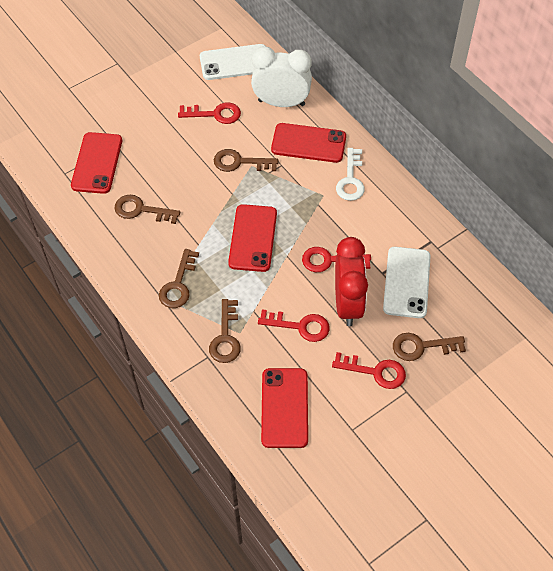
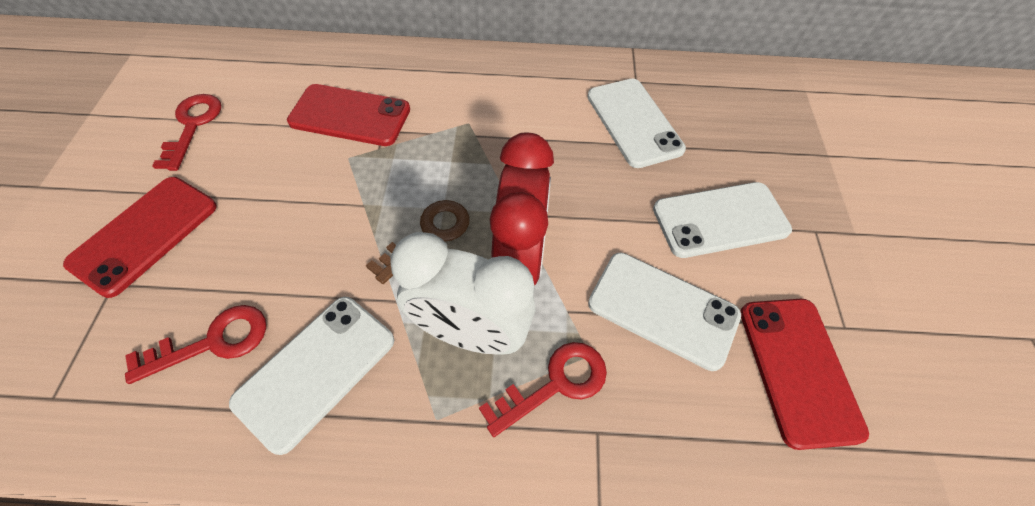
brown key: [115,195,181,224] [159,249,199,308] [209,299,241,363] [214,149,278,172] [393,333,466,361] = 5 -> [366,200,470,284] = 1
red key: [178,102,241,124] [258,309,330,342] [302,247,371,272] [332,352,406,389] = 4 -> [125,305,266,384] [152,94,221,171] [479,342,607,437] = 3
red phone: [71,132,122,194] [228,204,277,272] [261,368,308,448] [271,123,346,163] = 4 -> [63,177,217,298] [287,84,410,146] [740,299,869,450] = 3
white key: [336,148,365,201] = 1 -> none = 0
white phone: [200,44,266,80] [383,247,431,318] = 2 -> [229,297,394,455] [588,79,686,168] [588,253,741,371] [653,182,792,258] = 4

